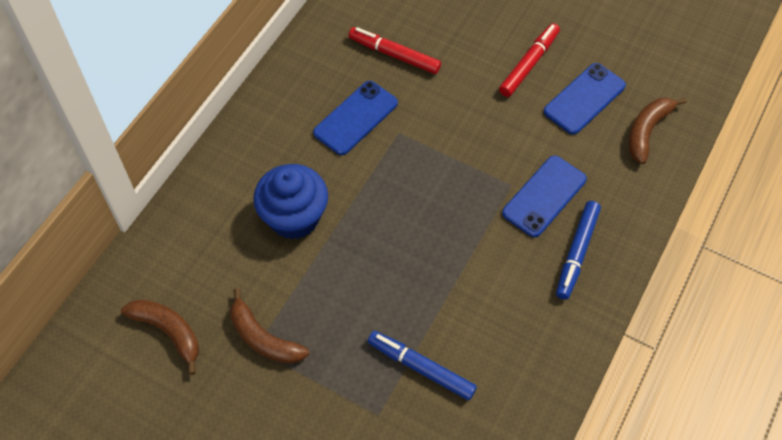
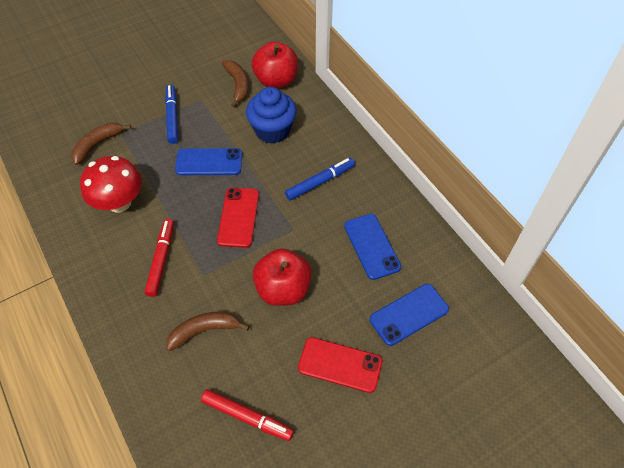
red apple: none = 0 -> [252,42,298,88] [252,248,312,306] = 2
red mushroom: none = 0 -> [80,156,142,213] = 1
red phone: none = 0 -> [217,188,259,248] [298,337,382,393] = 2

